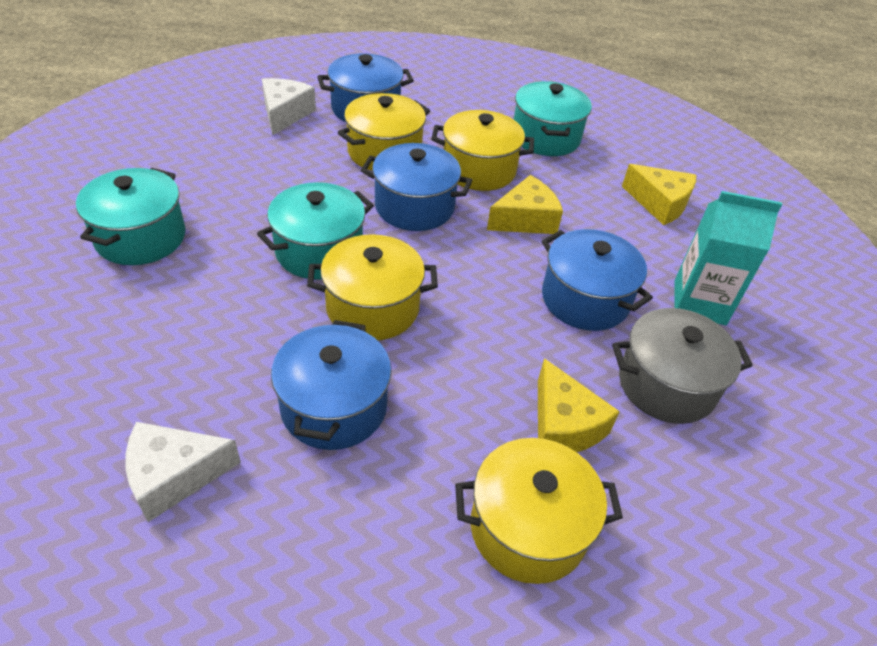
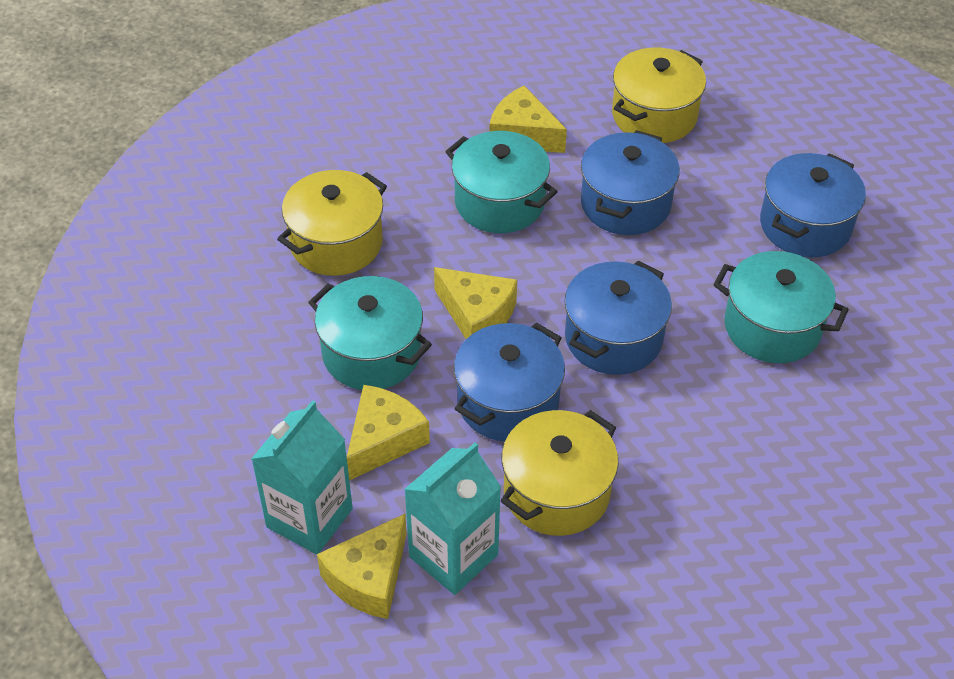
grey pot: [612,308,753,424] = 1 -> none = 0
turquoise carton: [674,191,782,325] = 1 -> [251,400,353,555] [404,442,501,595] = 2
white cheese: [126,422,241,522] [262,78,316,135] = 2 -> none = 0
yellow cheese: [487,175,563,234] [538,358,620,452] [622,164,696,225] = 3 -> [317,514,407,619] [347,385,430,480] [434,267,517,339] [489,85,567,153] = 4
yellow pot: [307,234,438,340] [338,93,430,171] [431,110,534,191] [455,438,623,584] = 4 -> [277,170,387,276] [501,410,618,536] [612,47,706,143] = 3

